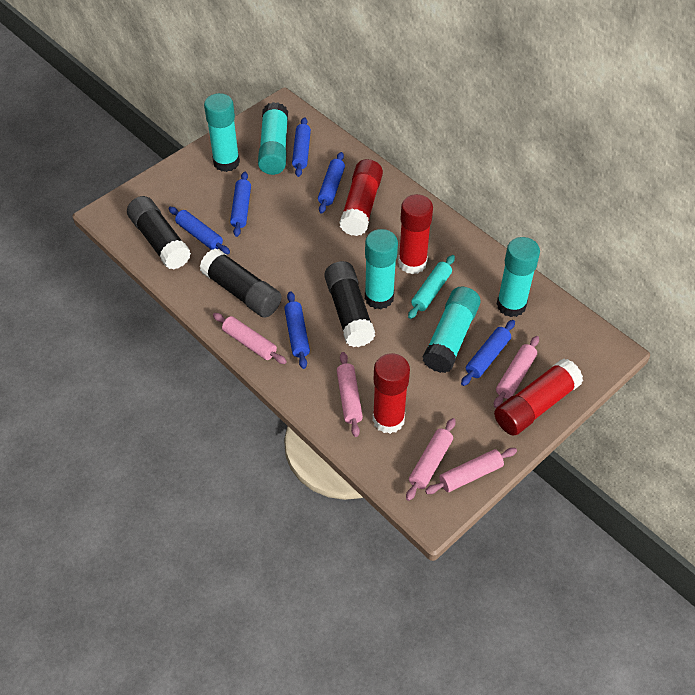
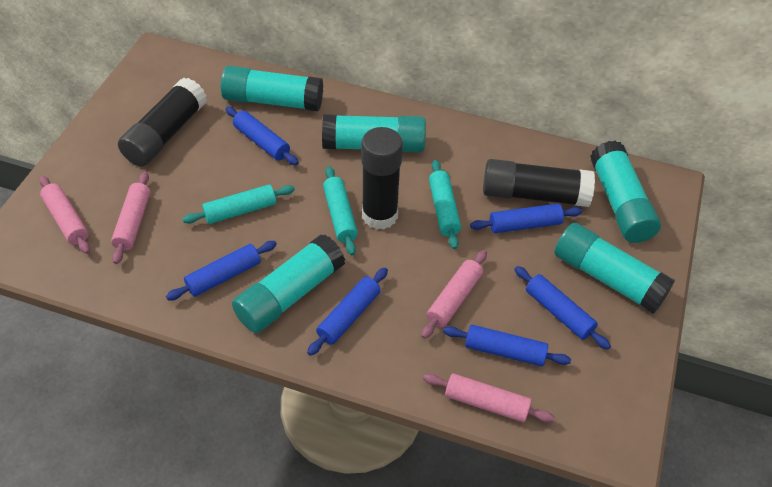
pink rolling pin: [213,313,287,364] [337,352,363,437] [406,418,456,501] [425,448,517,494] [494,336,539,408] = 5 -> [39,176,90,254] [111,171,151,264] [421,250,487,339] [423,373,555,422] = 4
red glue stick: [339,159,383,236] [373,353,410,434] [398,194,433,274] [494,358,583,436] = 4 -> none = 0
turquoise rolling pin: [408,255,455,319] = 1 -> [183,185,295,224] [323,166,358,255] [429,160,461,249] = 3

